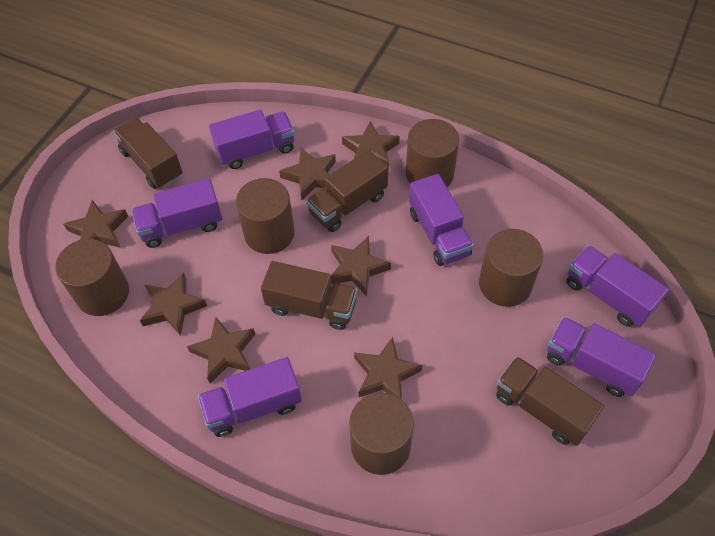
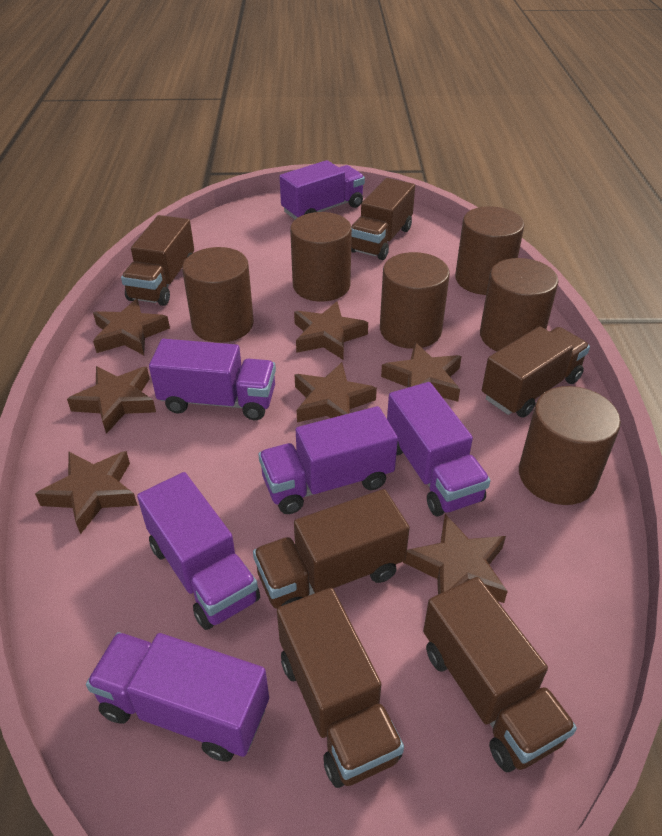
brown cylinder: [55,239,129,316] [236,178,295,254] [349,393,414,475] [406,119,459,187] [479,229,543,307] = 5 -> [182,247,254,343] [290,212,352,302] [380,252,450,349] [455,206,524,295] [480,258,559,351] [519,386,621,505] = 6
brown truck: [113,117,183,189] [261,261,358,330] [306,150,388,232] [496,356,604,446] = 4 -> [121,215,194,306] [253,489,410,609] [277,588,404,788] [351,178,415,260] [423,577,577,772] [482,326,590,418] = 6

